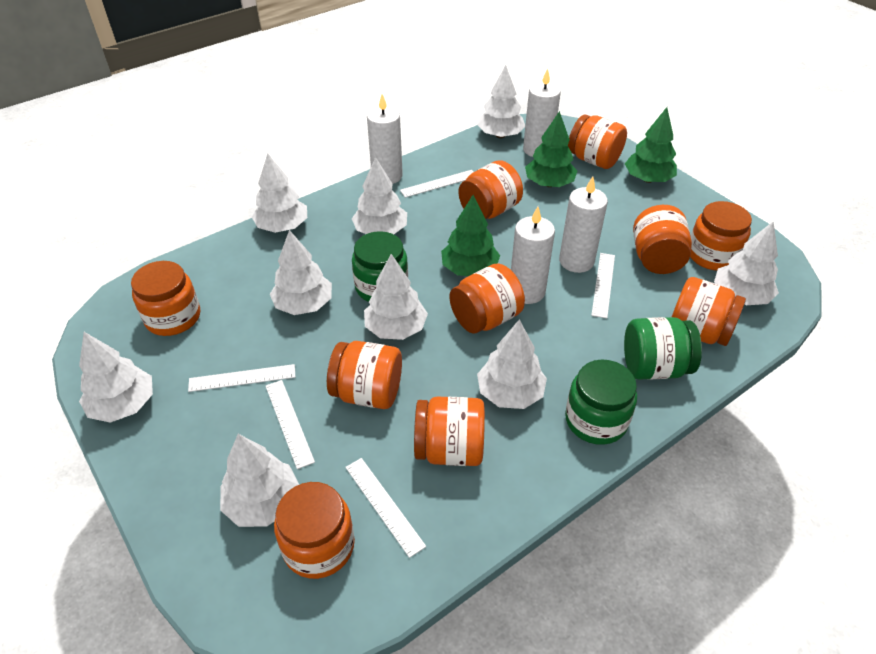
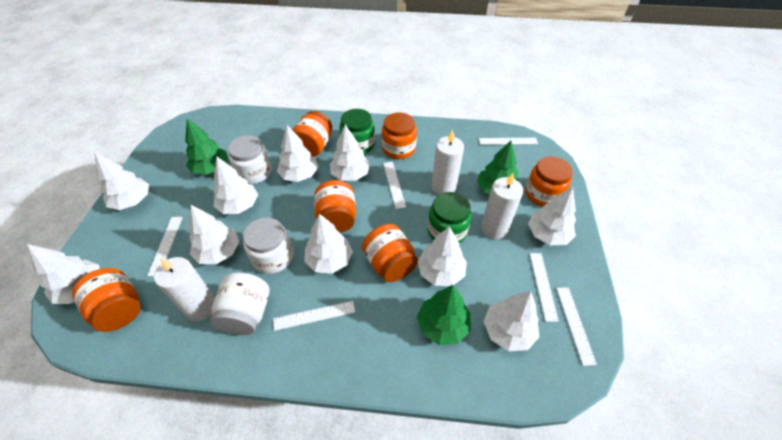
green jar: [352,231,408,302] [565,360,637,445] [624,317,702,380] = 3 -> [339,109,375,154] [428,192,472,244] = 2
orange jar: [131,261,200,336] [274,482,355,579] [327,341,402,409] [414,397,485,466] [449,264,525,334] [458,160,523,219] [568,114,627,169] [633,205,692,274] [672,277,746,346] [690,201,752,271] = 10 -> [72,268,141,332] [292,111,332,157] [314,180,356,233] [362,224,418,282] [382,113,417,159] [525,156,573,207] = 6
white candle: [367,94,403,184] [511,207,555,304] [523,68,561,157] [559,176,608,273] = 4 -> [154,257,215,321] [432,130,464,195] [481,173,523,239] = 3
white jar: none = 0 -> [210,272,270,335] [228,135,272,184] [243,218,294,274] = 3
white ruler: [188,364,295,392] [266,380,315,469] [345,458,426,558] [400,170,473,198] [591,253,615,318] = 5 -> [147,217,183,276] [273,301,355,331] [383,162,406,209] [479,138,538,145] [530,253,559,322] [556,287,597,366] = 6
white tree: [79,332,153,423] [220,434,299,527] [252,153,307,233] [270,230,332,315] [352,157,407,234] [364,254,428,340] [477,65,525,138] [477,319,547,409] [714,221,779,305] = 9 -> [27,244,100,304] [94,152,149,210] [189,205,239,264] [213,156,258,214] [277,125,318,182] [304,214,353,274] [330,125,370,181] [418,226,467,286] [484,291,539,351] [528,187,576,245] = 10

